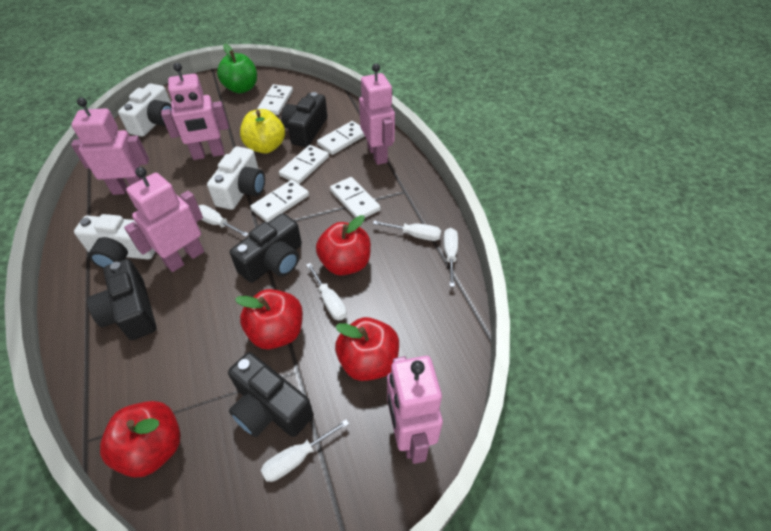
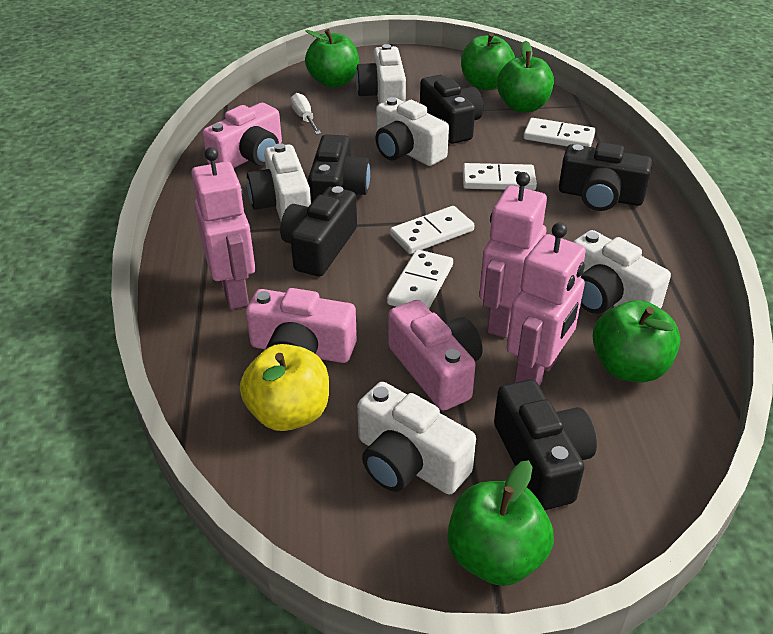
black camera: [87,259,156,340] [228,352,313,437] [230,213,302,283] [281,92,327,147] = 4 -> [280,186,357,276] [308,134,370,203] [420,75,483,144] [494,379,597,510] [559,142,652,211] = 5
green apple: [217,44,257,93] = 1 -> [305,29,359,87] [447,460,554,586] [461,33,515,90] [497,40,554,112] [593,300,681,382] = 5
pink camera: none = 0 -> [202,103,282,168] [246,288,357,363] [388,300,482,411] = 3
pink robot: [71,98,149,195] [124,167,204,272] [161,63,229,160] [359,63,395,165] [387,356,443,464] = 5 -> [191,147,255,310] [479,172,547,338] [506,223,586,386] = 3
red apple: [100,401,181,478] [235,289,303,349] [316,215,371,276] [335,317,399,381] = 4 -> none = 0
white camera: [74,214,156,269] [118,84,171,137] [207,146,265,210] = 3 -> [247,143,311,221] [356,44,406,104] [357,382,476,495] [375,97,449,166] [573,230,671,314] = 5
white domino: [250,180,309,223] [257,84,293,115] [279,145,329,184] [317,121,365,155] [330,177,380,218] = 5 -> [387,250,453,309] [390,206,474,254] [463,163,537,190] [523,118,596,147] = 4
white screwdriver: [198,205,249,237] [261,419,349,482] [306,263,347,320] [373,221,441,241] [443,228,458,287] = 5 -> [291,93,321,135] = 1

